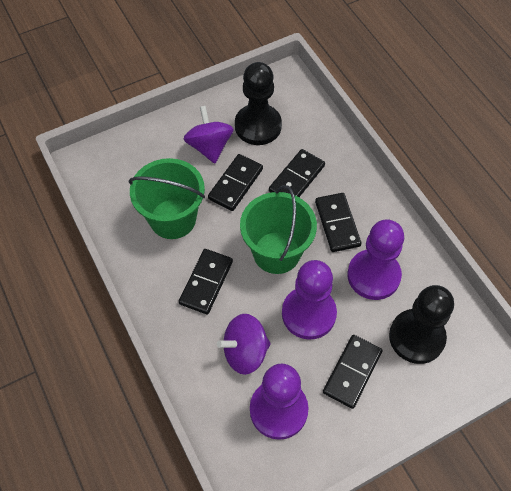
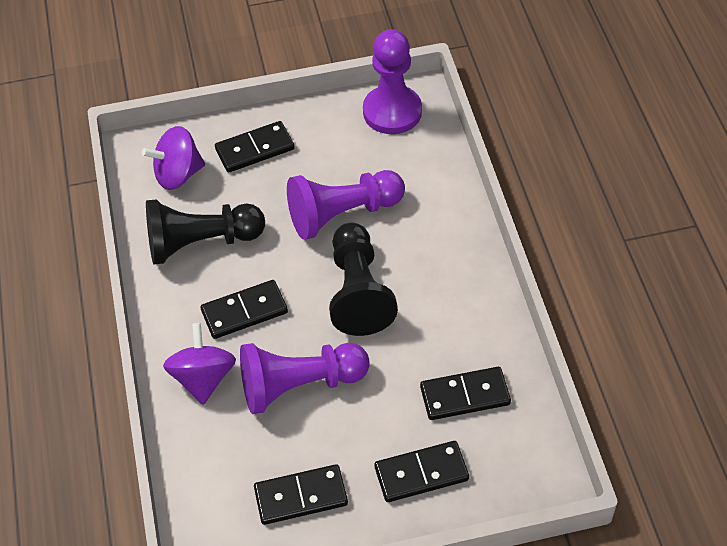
green bucket: [129,158,205,239] [240,185,317,274] = 2 -> none = 0

